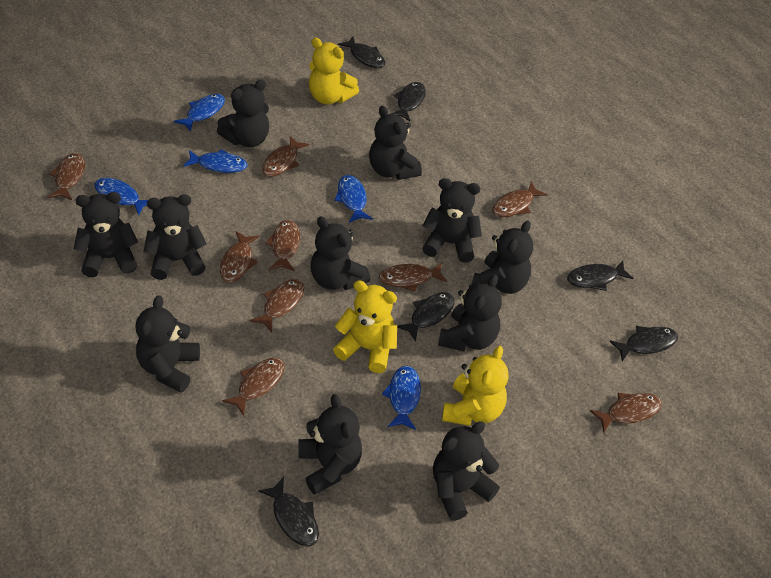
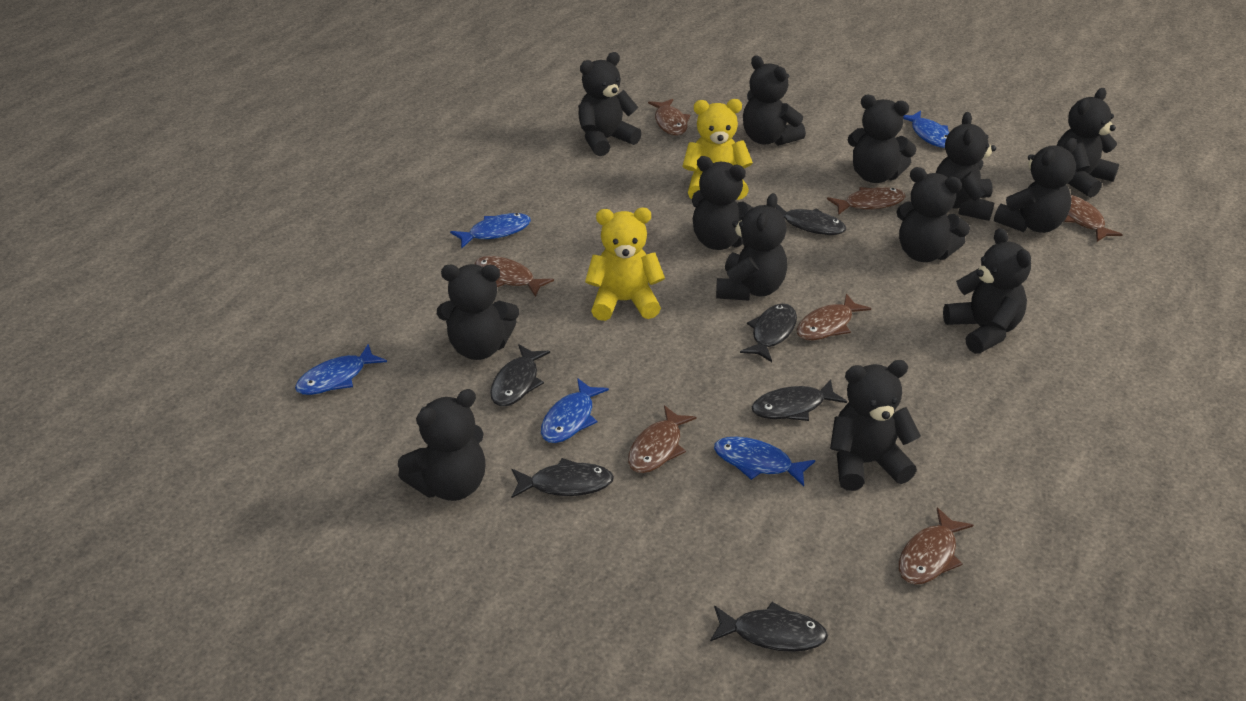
black teddy bear: [74,192,138,277] [135,295,200,393] [143,194,207,280] [217,80,269,148] [298,394,362,495] [311,216,370,290] [369,105,422,180] [422,178,482,263] [433,421,500,521] [438,274,502,352] [472,221,533,294] = 11 -> [398,389,485,501] [437,264,519,360] [578,52,642,156] [692,156,754,250] [716,193,788,301] [743,55,806,146] [830,360,921,491] [848,95,916,183] [896,167,970,262] [936,112,996,221] [943,228,1031,354] [994,138,1077,233] [1057,88,1119,198] = 13
brown fish: [48,153,85,200] [220,231,260,282] [222,358,285,416] [250,279,304,332] [262,136,309,177] [265,220,300,271] [379,263,447,292] [492,182,547,217] [590,393,662,433] = 9 -> [474,256,554,297] [628,405,697,473] [648,99,690,135] [797,294,871,340] [827,187,906,215] [899,508,973,585] [1064,195,1123,242] = 7
yellow teddy bear: [309,37,359,105] [333,280,397,373] [442,346,509,426] = 3 -> [585,208,665,321] [682,99,753,200] = 2

